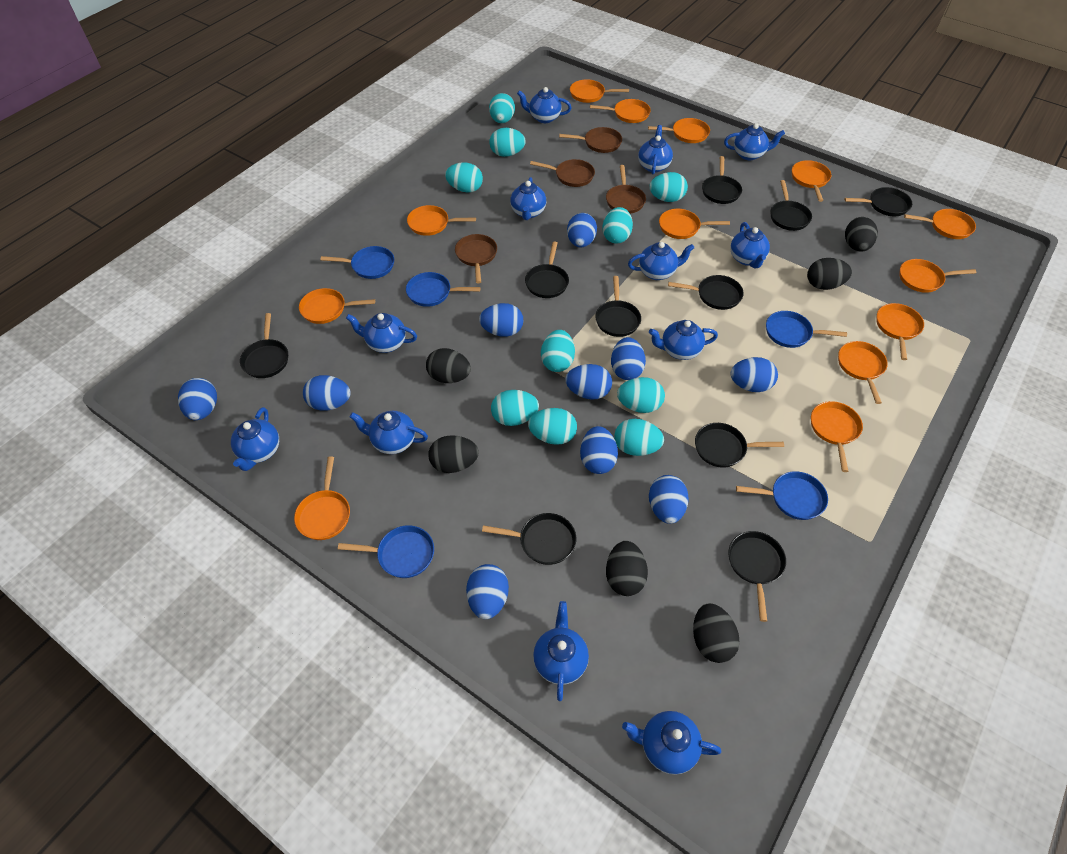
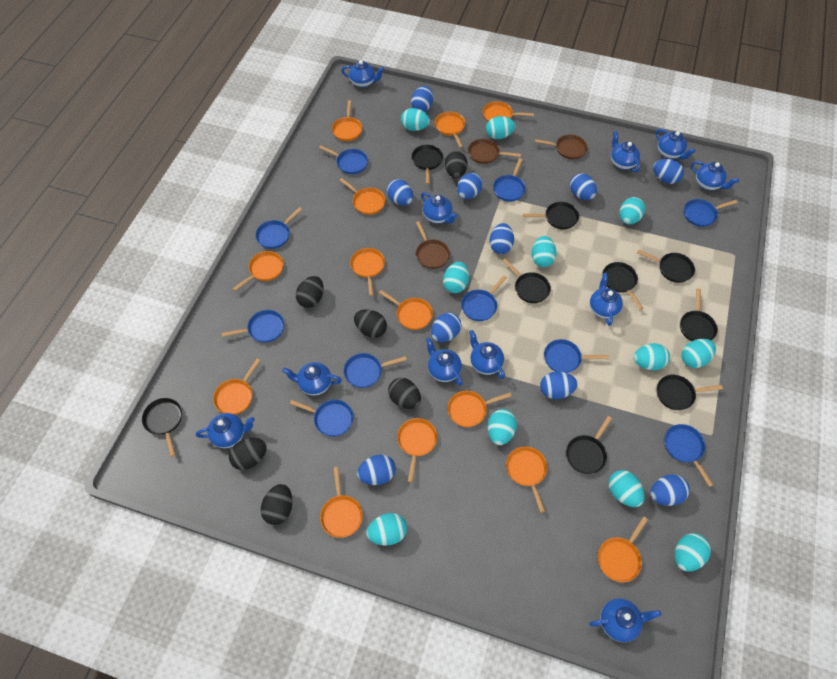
black pan: [240,313,288,378] [482,513,576,565] [525,242,569,298] [595,276,641,337] [668,275,744,310] [695,423,784,468] [702,156,742,204] [728,531,786,622] [770,180,812,231] [844,187,912,216] = 10 -> [142,398,182,457] [412,145,443,184] [503,258,551,303] [523,202,579,229] [566,416,612,474] [602,262,643,310] [637,250,695,283] [657,375,723,410] [680,289,718,341] = 9
blue pan: [321,246,394,279] [338,525,434,578] [406,272,481,307] [736,471,828,520] [766,311,847,348] = 5 -> [221,310,284,342] [255,207,302,249] [290,400,353,437] [319,145,368,174] [344,353,407,388] [461,275,507,321] [493,158,526,202] [544,339,609,373] [664,424,713,487] [684,199,738,227] = 10
blue teapot: [231,407,279,471] [346,313,417,353] [349,411,428,454] [510,177,546,220] [517,87,572,123] [533,601,589,701] [622,711,721,775] [628,242,695,280] [638,125,673,175] [649,320,718,360] [724,123,785,160] [730,222,770,268] = 12 -> [196,413,255,448] [282,362,342,396] [341,60,384,88] [421,192,457,224] [426,338,463,386] [469,330,505,379] [589,598,661,642] [590,273,623,326] [611,131,640,172] [656,129,696,159] [691,161,739,190] = 11
brown pan: [455,234,497,283] [530,159,595,187] [559,127,622,153] [606,165,646,214] = 4 -> [416,221,450,269] [468,139,521,164] [535,135,588,159] = 3
turquoise egg: [445,163,483,192] [489,93,515,123] [490,128,526,157] [491,390,539,426] [528,408,577,445] [541,330,575,372] [602,207,633,243] [614,419,664,456] [617,377,665,413] [649,172,688,202] = 10 -> [366,513,407,545] [401,108,430,131] [443,262,469,293] [486,116,515,139] [488,409,517,445] [531,236,557,267] [609,470,645,507] [620,197,645,225] [633,343,670,370] [675,533,711,572] [681,339,716,368] = 11

